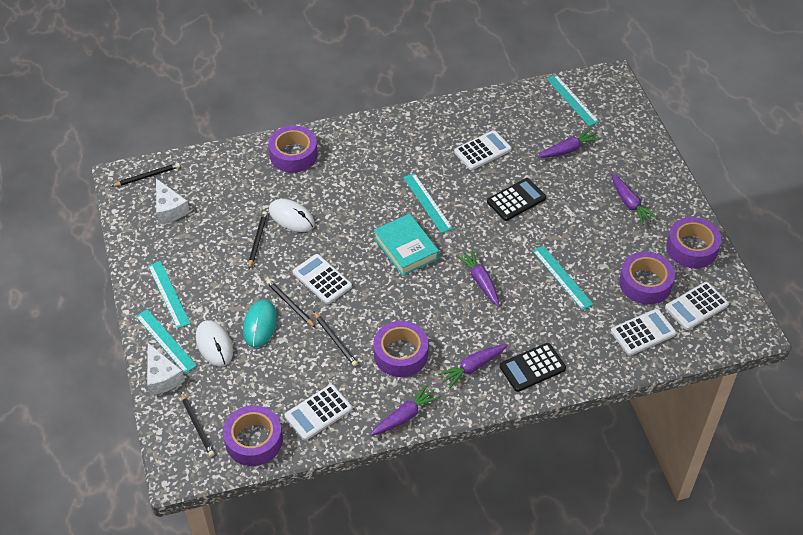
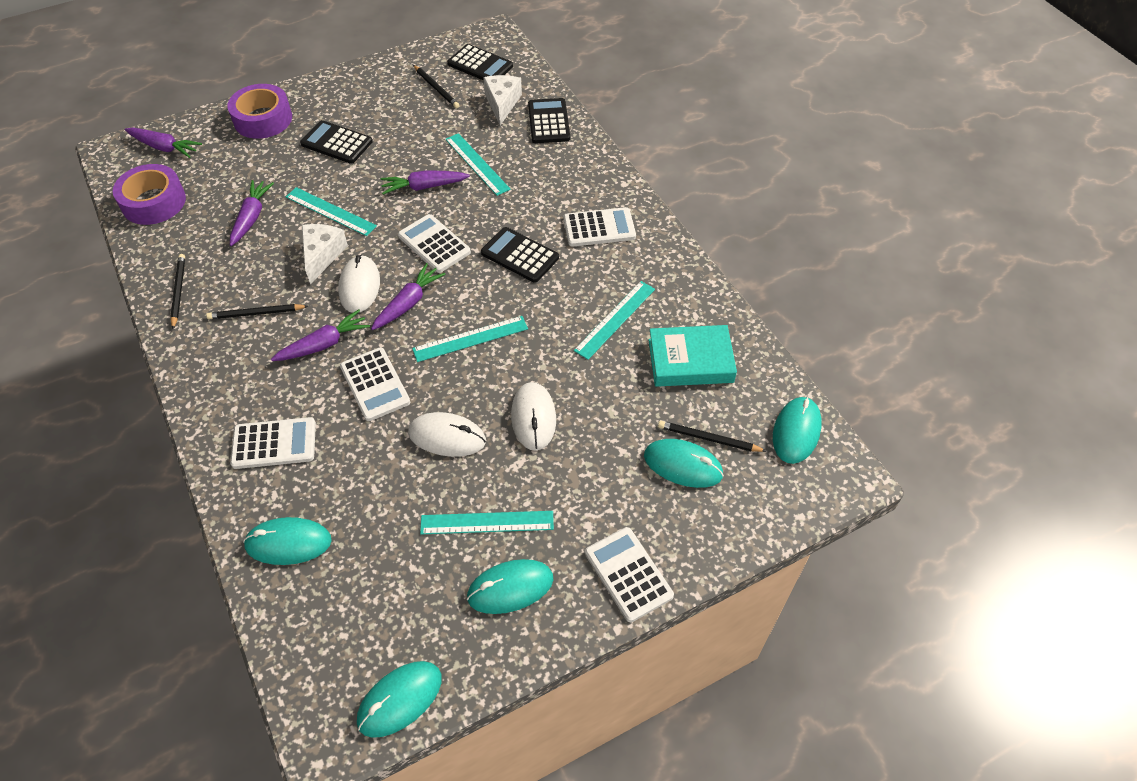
black calculator: [487,178,546,221] [500,343,566,392] = 2 -> [300,120,373,164] [447,44,513,81] [481,227,559,283] [528,98,570,143] = 4
black pencil: [112,163,180,186] [181,392,215,457] [249,211,267,269] [266,279,316,328] [313,311,358,366] = 5 -> [170,254,185,329] [206,304,308,319] [413,65,460,108] [658,421,767,452] = 4
purple tape: [223,405,283,466] [268,126,318,173] [373,321,428,377] [619,251,675,305] [666,217,721,269] = 5 -> [113,164,186,225] [228,84,292,139] = 2
turquoise mouse: [243,300,277,348] = 1 -> [243,517,332,565] [357,661,442,738] [467,559,553,614] [644,439,724,488] [773,397,822,464] = 5
white mouse: [196,320,233,367] [269,199,315,232] = 2 -> [338,255,380,313] [408,412,486,457] [511,382,556,451] = 3

